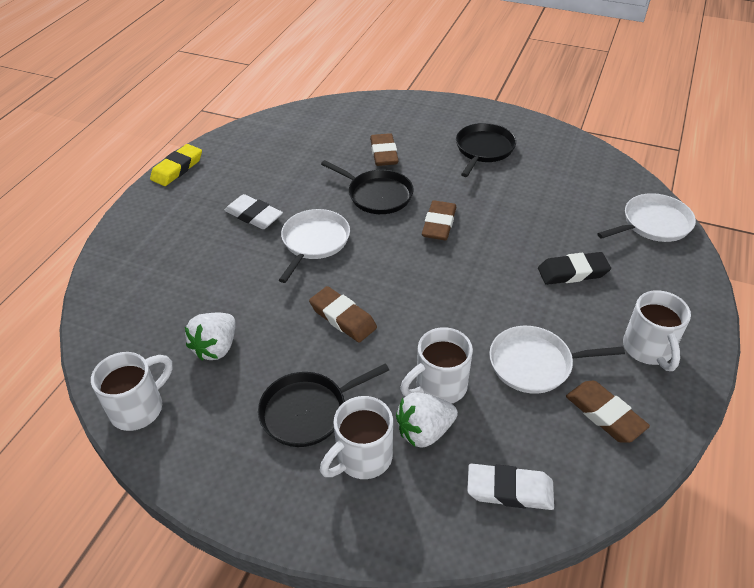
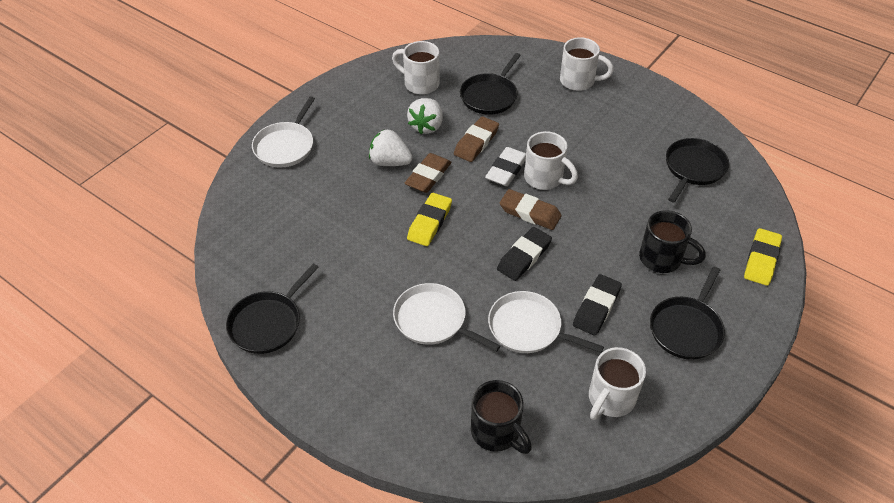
black eraser: [538,252,611,285] = 1 -> [497,227,552,281] [573,274,622,335] = 2
black mug: none = 0 -> [471,380,532,454] [639,210,706,273] = 2
black pan: [258,363,389,447] [321,160,414,214] [456,123,516,177] = 3 -> [226,263,319,354] [460,53,521,115] [650,267,725,360] [666,138,729,203] = 4
brown eraser: [309,286,377,343] [370,133,399,166] [422,200,457,240] [566,381,650,443] = 4 -> [405,153,452,193] [454,116,499,162] [500,189,562,230] = 3
white eraser: [224,194,283,229] [467,464,554,510] = 2 -> [485,147,526,186] = 1
yellow eraser: [150,144,202,186] = 1 -> [407,193,452,246] [744,228,782,286] = 2

